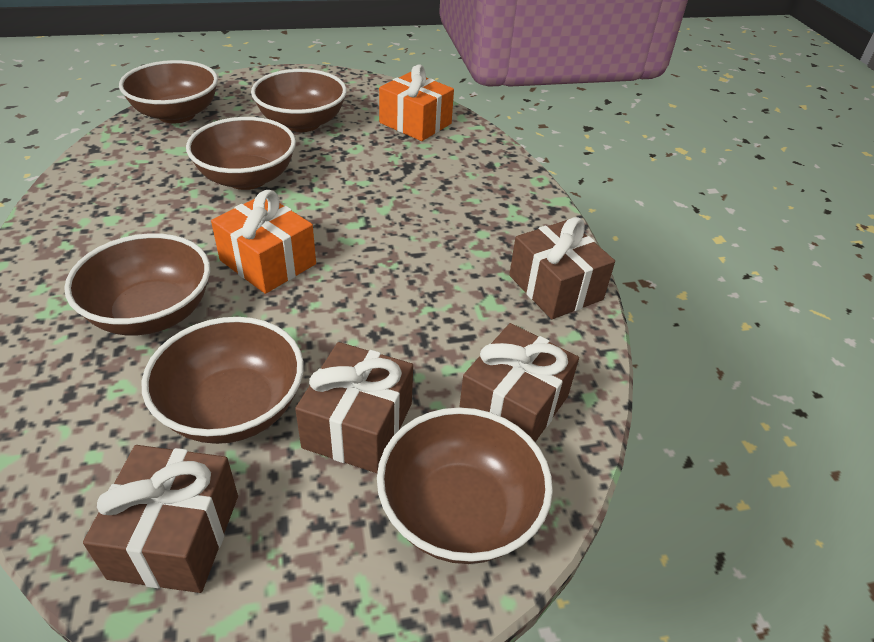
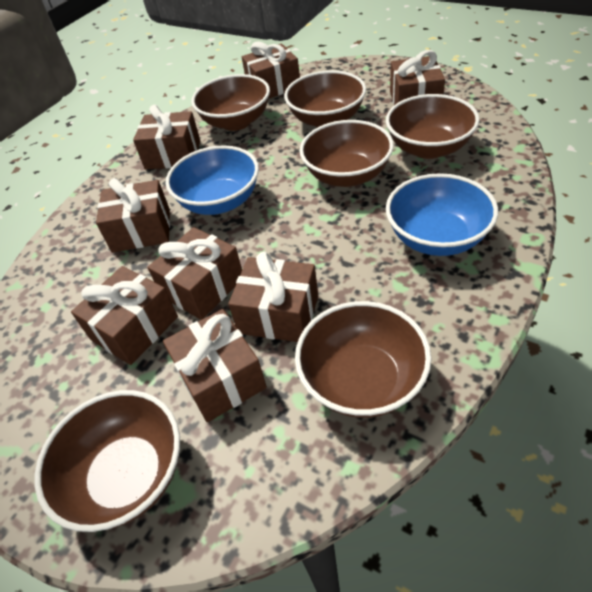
blue bowl: none = 0 -> [166,145,259,215] [386,173,498,256] = 2
brown gift: [83,445,238,593] [295,342,413,473] [459,323,579,442] [509,217,615,319] = 4 -> [71,266,178,365] [96,178,170,253] [133,105,200,169] [148,227,242,320] [163,309,267,422] [228,252,318,342] [242,41,300,99] [390,50,445,105] = 8
orange gift: [211,190,316,294] [379,64,454,141] = 2 -> none = 0

